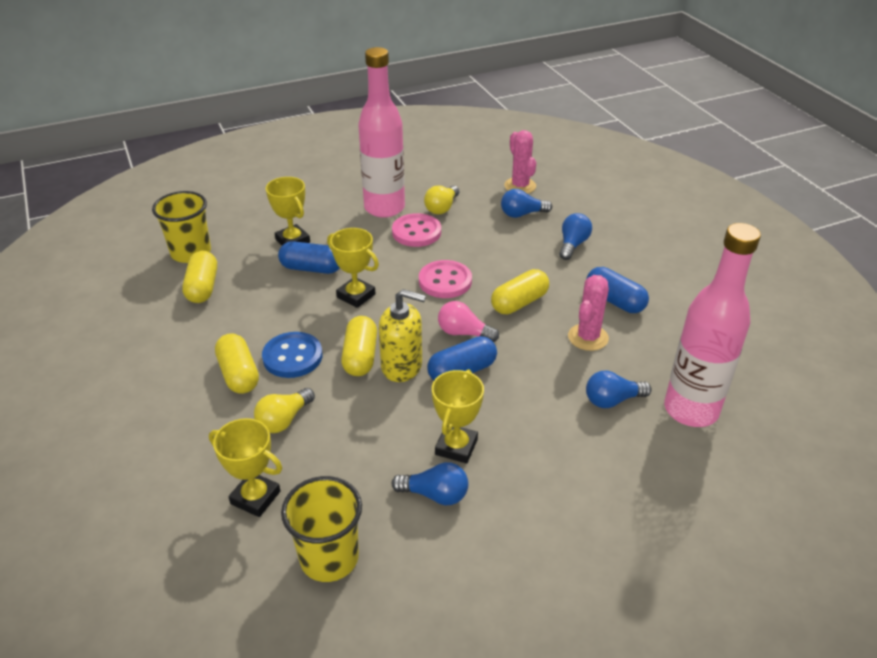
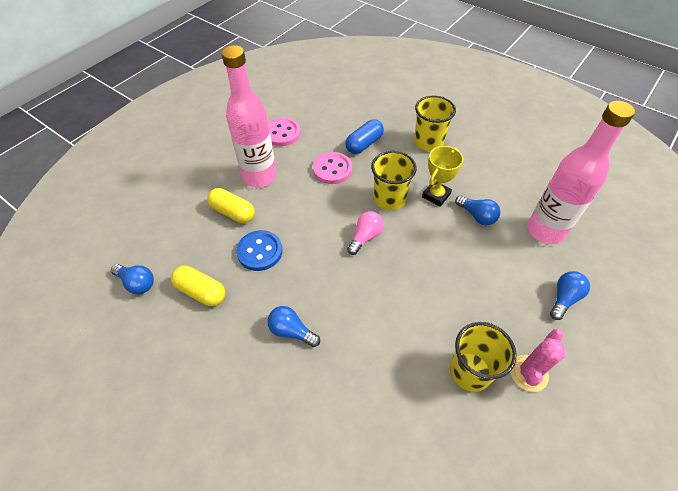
blue capsule: [278,241,340,274] [427,336,497,380] [586,267,649,313] = 3 -> [345,119,384,154] = 1
pink cactus: [504,130,536,194] [568,275,609,351] = 2 -> [510,329,565,392] = 1
yellow capsule: [182,251,217,303] [215,333,259,394] [341,316,377,376] [491,269,549,314] = 4 -> [171,265,226,306] [207,188,255,223] = 2
yellow cup: [152,191,211,263] [281,476,362,582] = 2 -> [371,151,417,210] [414,95,456,151] [450,322,517,392] = 3
yellow light bulb: [254,388,315,433] [424,186,459,214] = 2 -> none = 0
yellow soap dispenser: [379,289,426,382] = 1 -> none = 0
yellow trophy: [209,418,282,517] [266,177,310,245] [327,228,379,308] [432,369,484,464] = 4 -> [422,146,463,207] = 1

